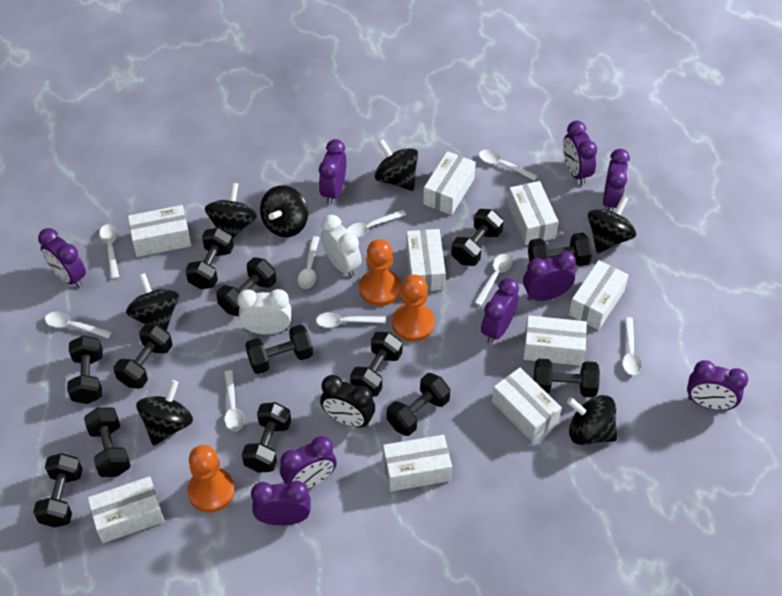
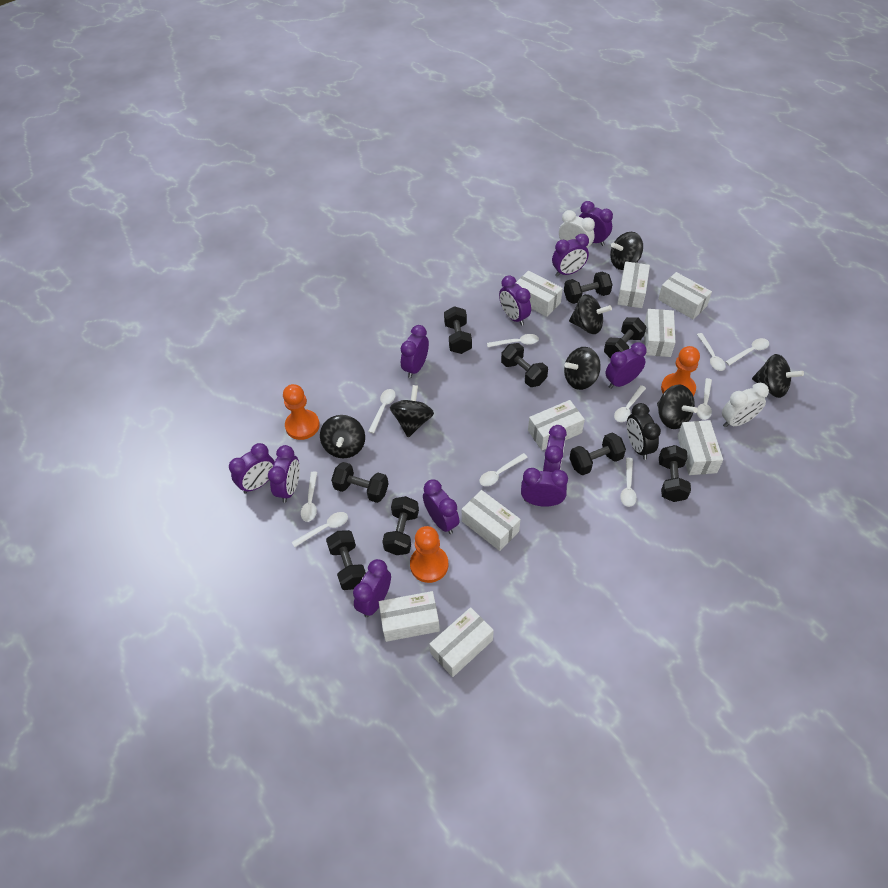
black dumbbell: [33,453,83,528] [67,335,103,404] [84,408,131,477] [114,324,172,389] [185,228,234,289] [216,257,276,316] [242,402,291,473] [245,324,313,374] [350,332,402,397] [387,373,450,436] [451,209,504,266] [528,233,592,266] [534,359,600,397] = 13 -> [326,530,366,590] [331,462,388,503] [382,496,419,555] [444,306,472,354] [501,343,548,387] [564,271,613,304] [569,433,626,475] [604,317,646,359] [659,445,691,502] = 9
purple clock: [38,228,86,288] [251,481,310,525] [280,436,337,489] [319,139,346,205] [481,278,519,344] [523,251,576,301] [563,121,597,185] [603,149,630,211] [687,360,748,410] = 9 -> [229,443,275,494] [268,445,300,503] [353,559,391,617] [401,325,429,378] [423,480,460,534] [499,275,531,326] [521,468,568,507] [543,425,567,472] [552,234,589,277] [579,201,613,246] [605,342,647,389] = 11
white spoon: [45,312,112,338] [99,224,119,279] [224,370,244,431] [298,236,320,289] [316,312,386,328] [347,210,406,238] [474,254,512,306] [479,150,537,181] [623,317,642,375] = 9 -> [292,512,348,547] [301,472,318,522] [368,389,396,434] [479,453,528,486] [487,334,539,347] [614,385,646,422] [620,458,637,507] [696,378,712,420] [697,333,726,371] [725,338,769,366] = 10

